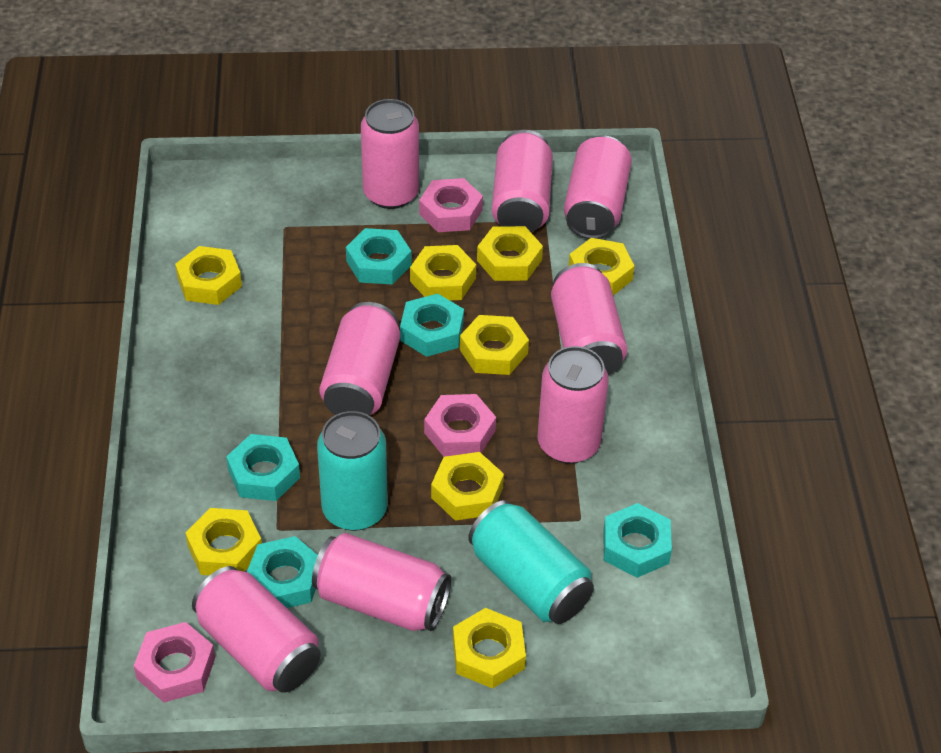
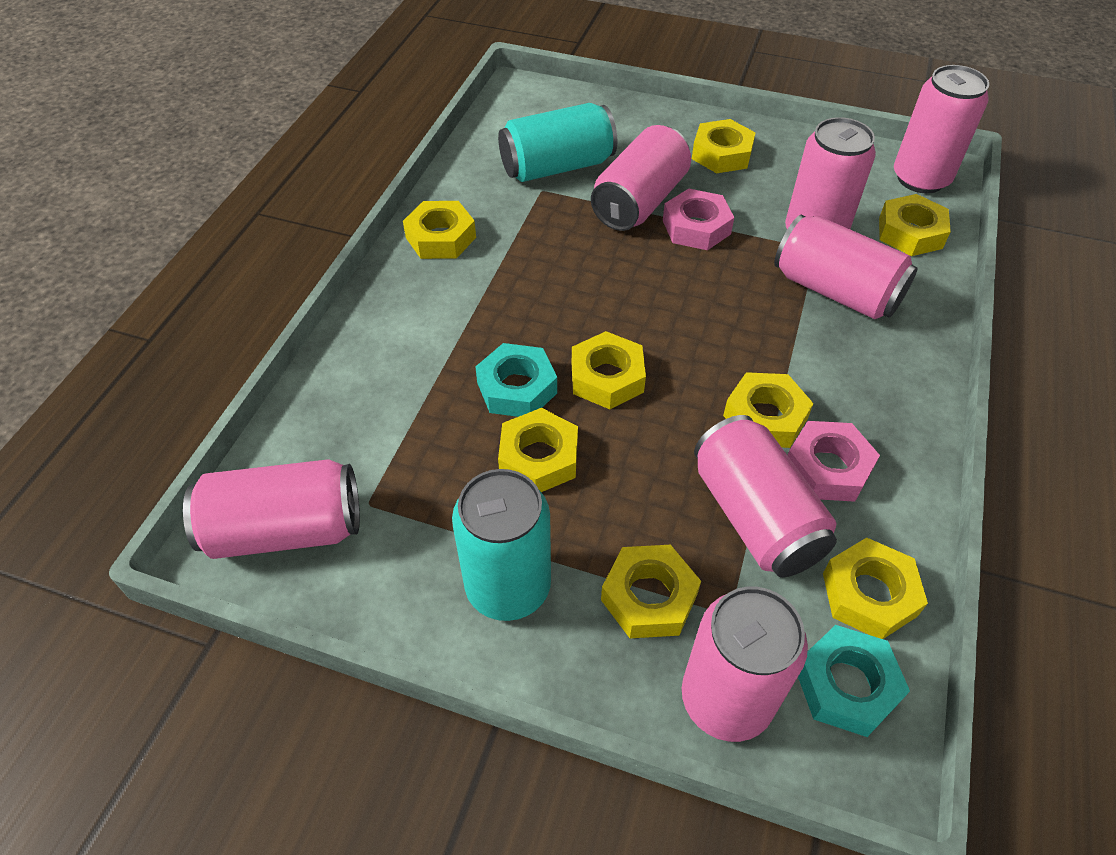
pink can: [192,566,321,693] [312,533,451,631] [319,302,400,415] [361,99,419,209] [492,130,553,232] [538,346,609,464] [551,263,627,375] [564,136,632,239] = 8 -> [183,459,360,559] [591,125,691,231] [682,587,808,742] [694,415,837,577] [774,214,918,319] [785,117,876,229] [894,65,989,194] = 7
pink nut: [134,622,215,702] [419,178,483,232] [424,394,496,457] = 3 -> [663,189,734,250] [788,421,880,502] = 2
turquoise nut: [226,434,300,501] [247,536,318,608] [346,228,412,285] [400,293,464,357] [604,503,672,578] = 5 -> [475,343,557,417] [798,625,910,737] = 2

